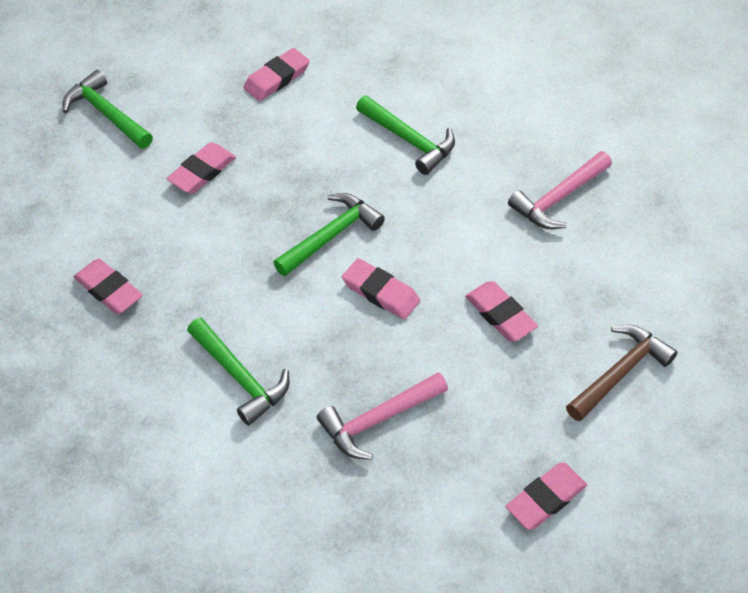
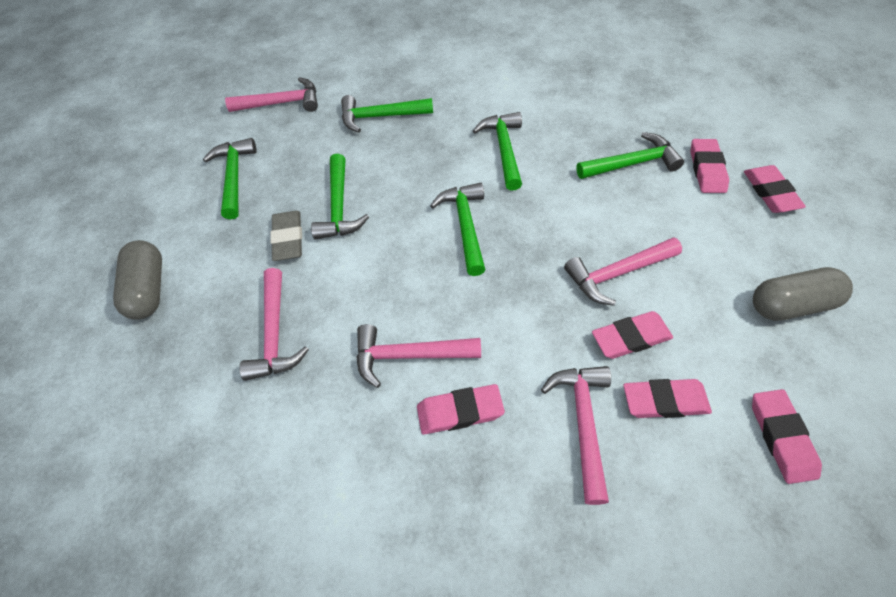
brown hammer: [566,325,678,421] = 1 -> none = 0
green hammer: [63,70,153,149] [187,318,289,425] [273,193,385,276] [356,95,455,175] = 4 -> [203,138,257,220] [311,153,369,240] [341,95,433,133] [430,183,486,276] [473,112,522,191] [576,132,684,179] = 6
grey capsule: none = 0 -> [113,240,162,320] [753,267,853,321] = 2
grey eraser: none = 0 -> [270,211,302,261] = 1
pink hammer: [317,372,448,460] [508,151,612,229] = 2 -> [225,77,318,112] [240,268,309,381] [356,324,481,388] [541,366,611,505] [564,237,682,306] = 5

